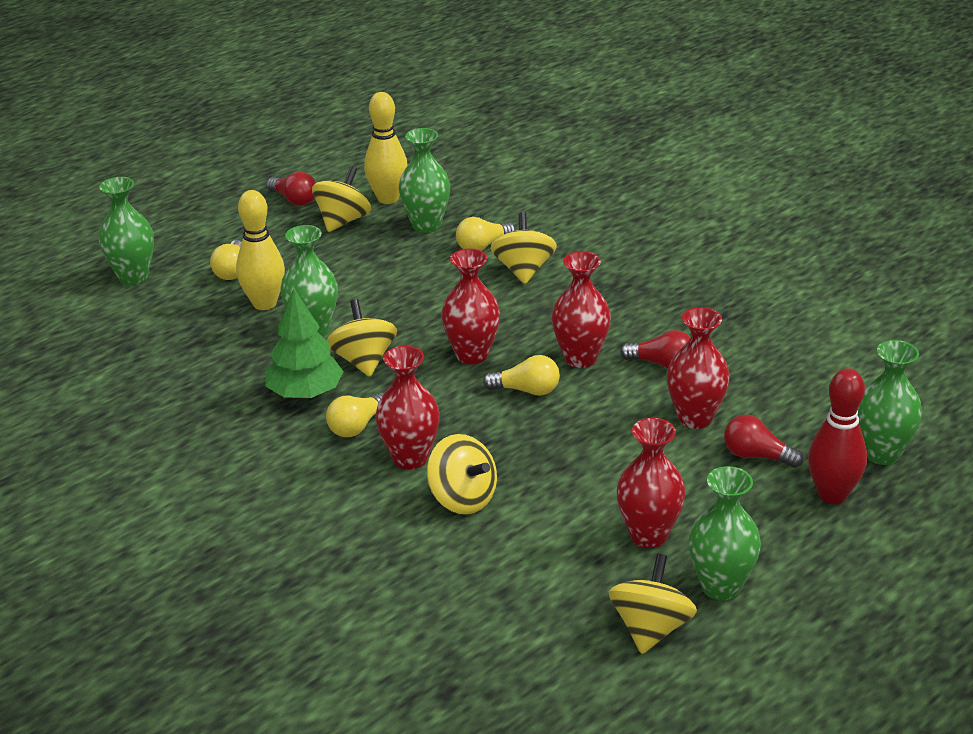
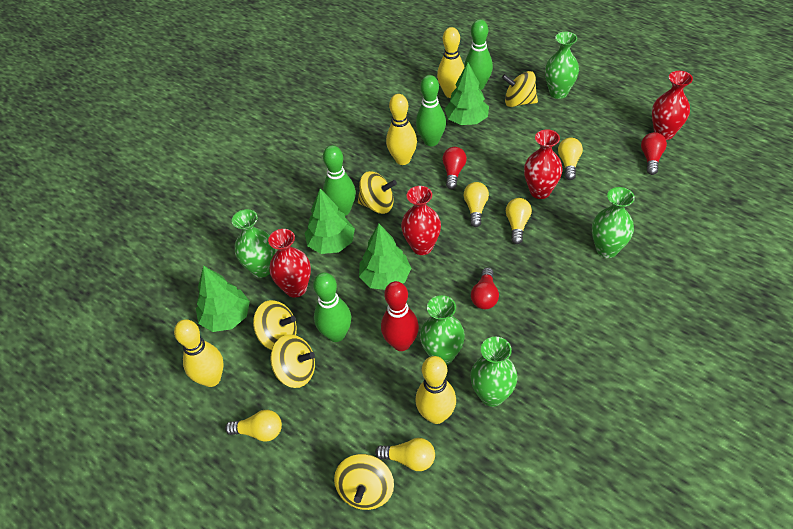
green bowling pin: none = 0 -> [313,272,351,342] [323,145,356,216] [416,75,446,146] [464,19,493,90] = 4
green tree: [265,288,344,399] = 1 -> [196,265,250,332] [305,188,355,254] [359,224,411,290] [445,62,489,125] = 4
red vase: [375,346,440,469] [441,249,500,364] [552,251,611,368] [617,418,686,548] [667,307,730,429] = 5 -> [268,229,311,298] [401,186,441,255] [524,129,563,199] [652,71,693,140] = 4
yellow bowling pin: [236,190,285,310] [364,92,408,204] = 2 -> [174,319,224,387] [386,94,417,165] [416,356,456,424] [437,27,465,98] = 4
yellow light bulb: [210,240,242,280] [326,393,384,437] [456,217,516,251] [483,355,560,396] = 4 -> [225,410,282,442] [375,438,435,471] [464,182,489,227] [506,198,532,244] [558,137,583,180] = 5

